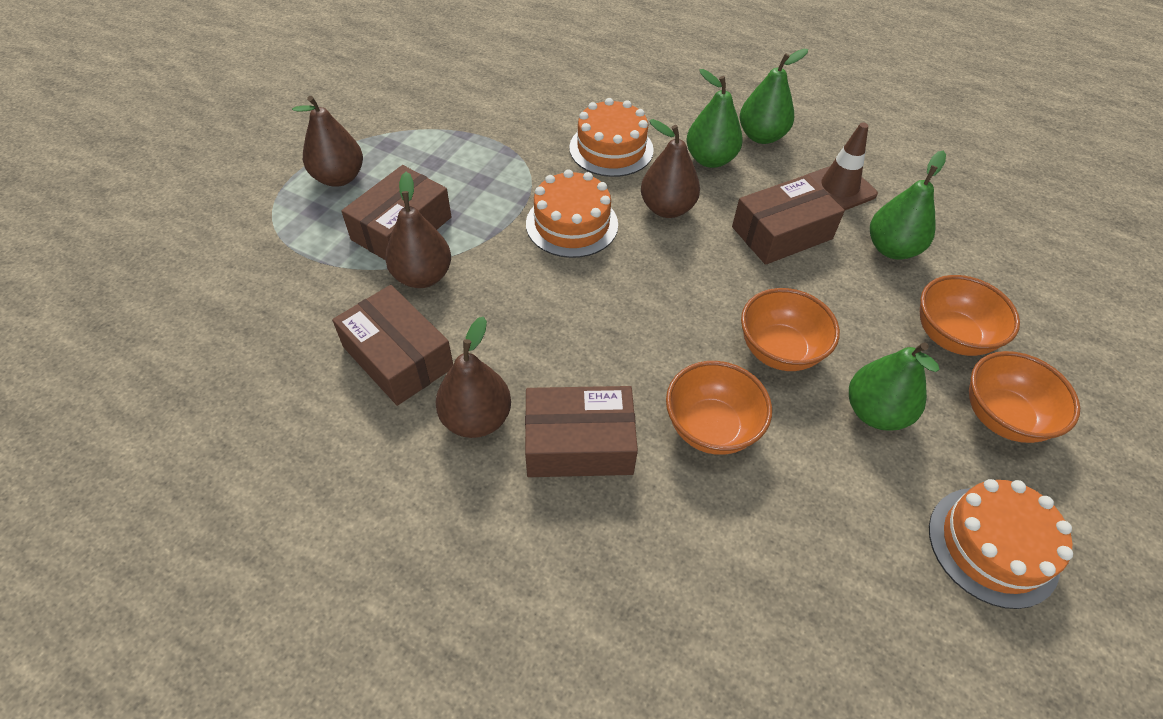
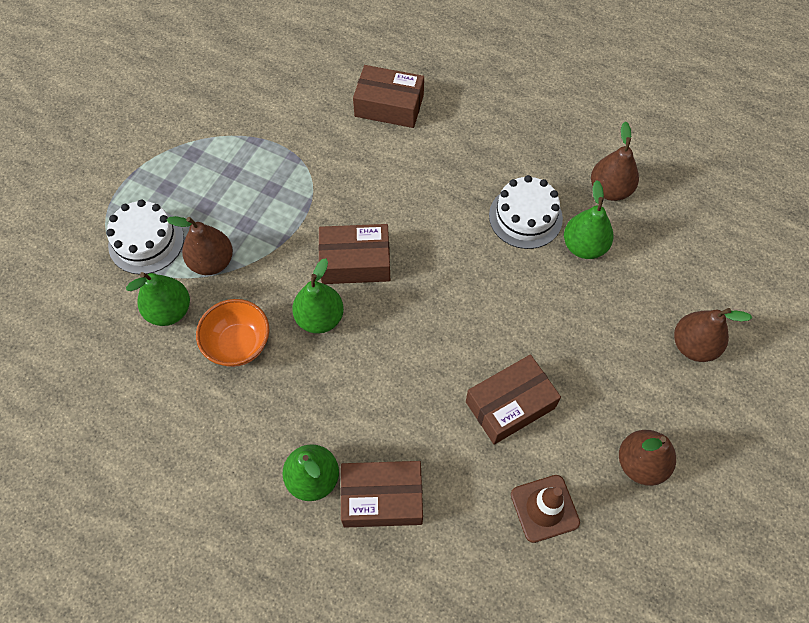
orange bowl: [666,361,772,455] [741,288,840,371] [920,275,1020,356] [969,351,1080,443] = 4 -> [196,299,269,367] = 1
orange cake: [526,169,618,258] [569,98,654,177] [929,479,1073,609] = 3 -> none = 0
white cake: none = 0 -> [106,200,184,274] [489,175,563,249] = 2

